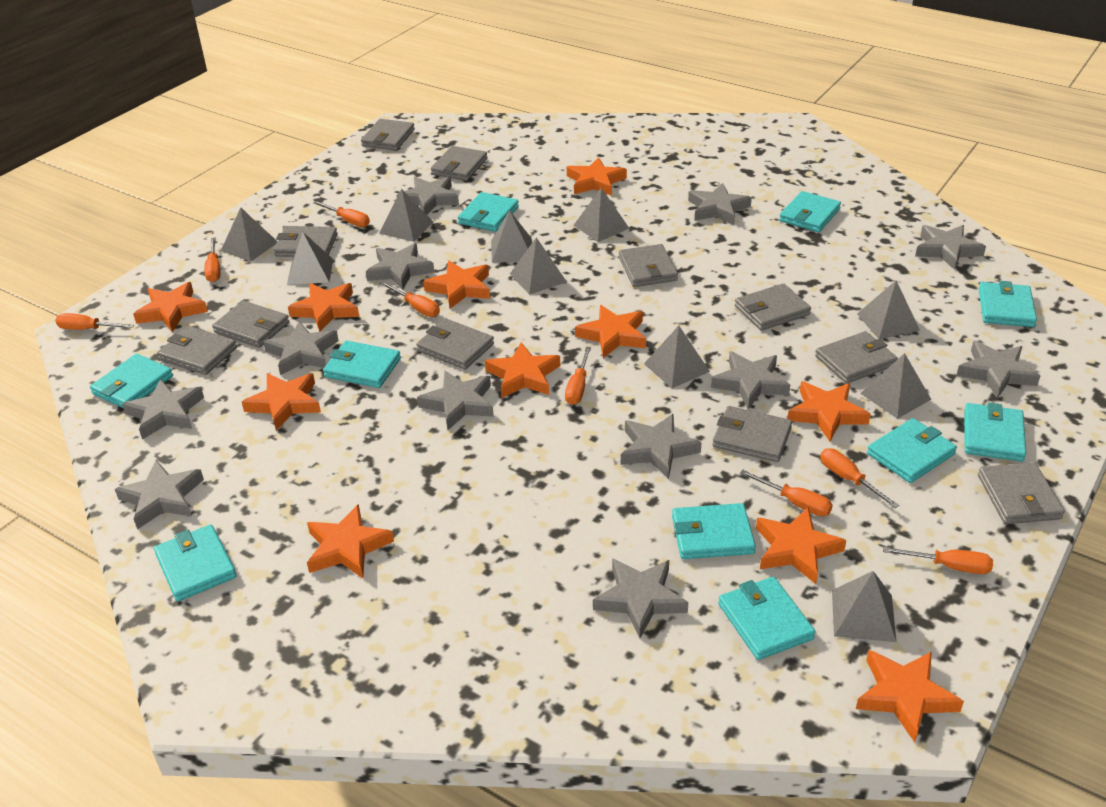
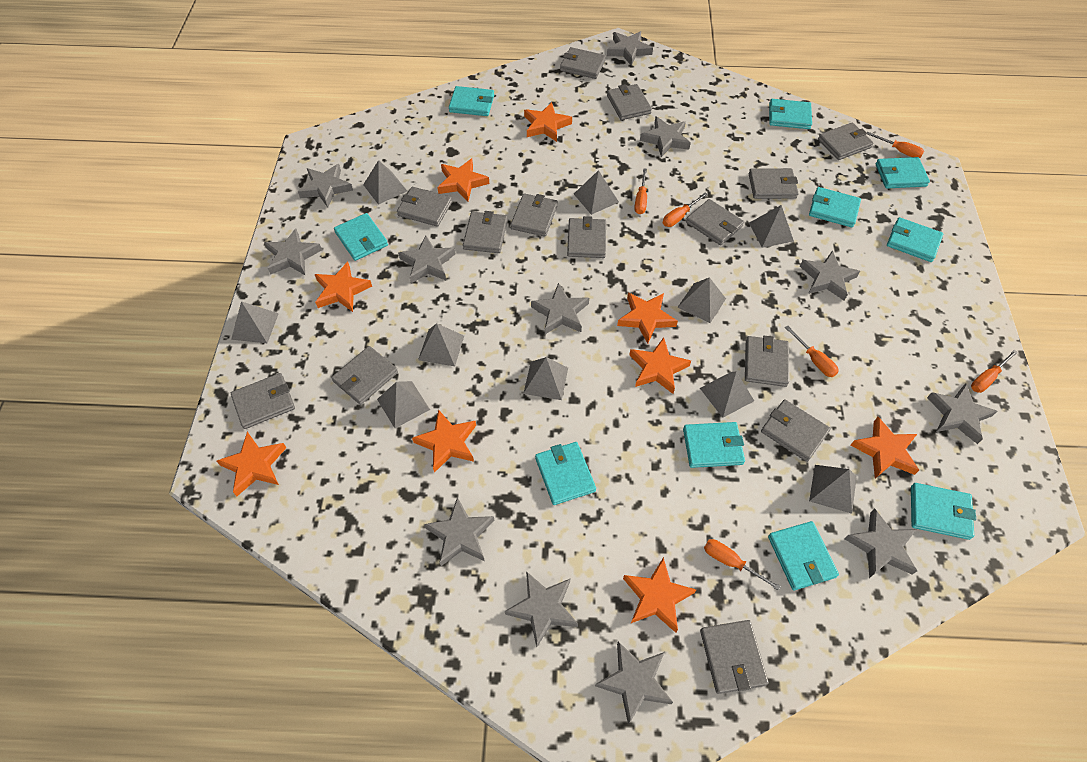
grey wallet: [157,326,237,375] [212,301,289,348] [274,226,337,257] [361,119,415,151] [416,319,494,370] [431,146,487,181] [619,244,678,287] [713,406,792,462] [735,283,811,331] [815,331,898,384] [978,462,1065,524] = 11 -> [231,373,295,429] [331,346,398,405] [397,187,452,227] [463,211,507,253] [511,193,558,237] [560,47,606,79] [567,216,606,258] [607,84,652,120] [686,199,744,245] [700,620,769,694] [745,336,789,387] [749,168,799,199] [761,399,831,462] [818,122,873,160] = 14
orange screwdriver: [55,313,134,330] [204,237,220,282] [313,201,370,227] [381,282,440,317] [565,347,591,405] [740,470,833,516] [820,448,899,508] [883,547,993,574] = 8 -> [634,168,647,214] [663,192,708,227] [704,539,781,591] [785,326,839,377] [867,132,924,158] [971,350,1018,393] = 6
orange star: [133,282,208,332] [242,373,321,431] [288,283,359,332] [307,504,394,578] [423,261,490,309] [485,342,560,398] [567,157,627,196] [575,305,646,358] [756,508,846,584] [787,381,871,441] [856,650,964,743] = 11 -> [217,432,286,496] [314,262,372,312] [412,409,476,473] [437,158,489,202] [524,102,572,142] [617,292,678,343] [623,557,696,633] [629,337,691,394] [851,417,919,479] = 9

